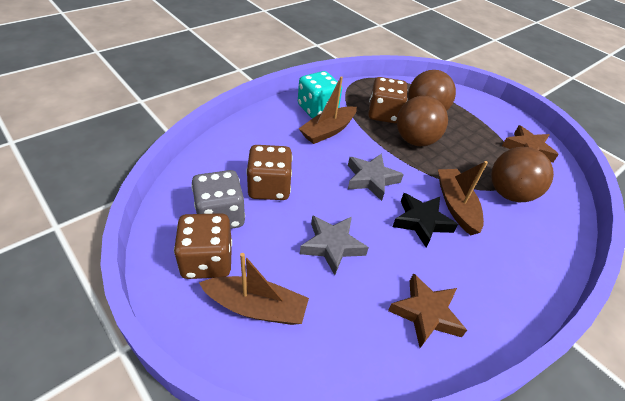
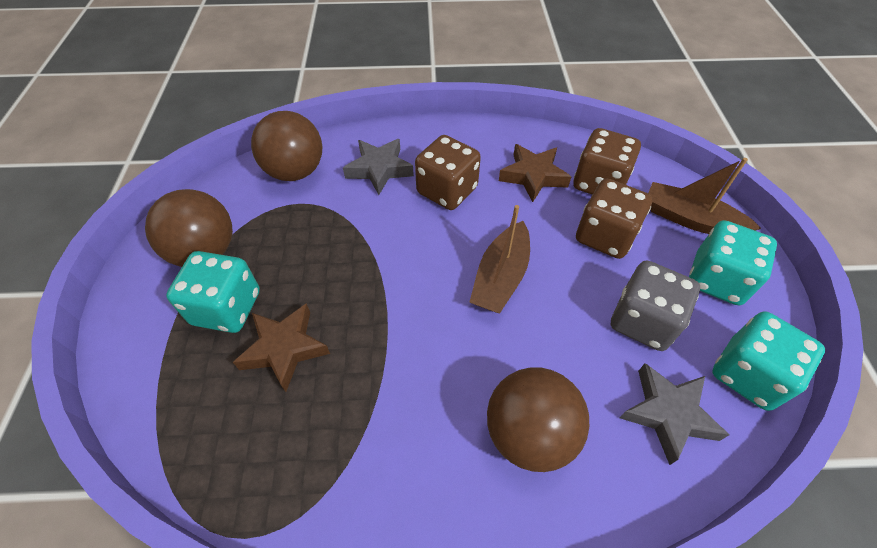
black star: [392,193,458,248] = 1 -> none = 0
brown boat: [199,253,309,325] [299,76,357,144] [438,161,488,235] = 3 -> [470,205,530,313] [648,158,761,234] = 2
turquoise dice: [298,71,342,119] = 1 -> [166,251,260,333] [689,220,777,305] [712,311,825,411] = 3

